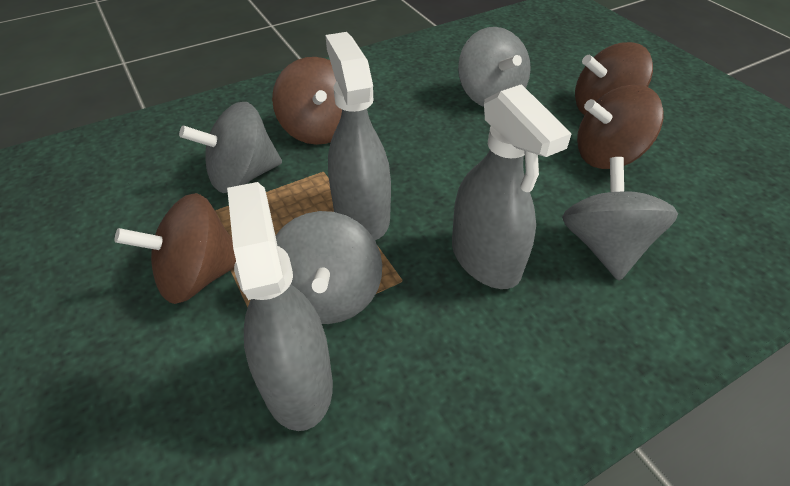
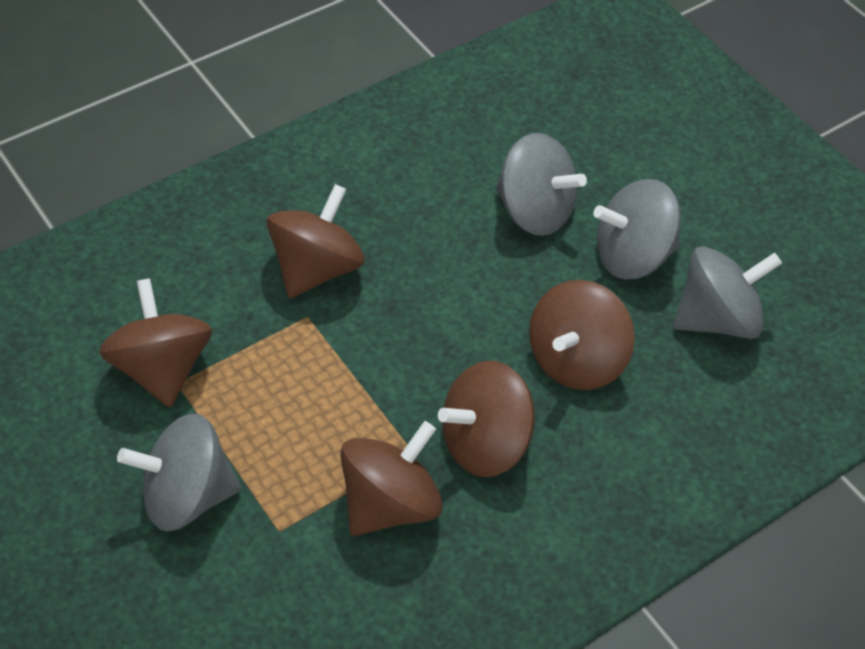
brown spinning top: [115,193,236,304] [272,57,342,145] [575,42,653,115] [577,85,664,169] = 4 -> [99,278,212,407] [267,184,365,298] [340,421,443,536] [438,361,535,477] [529,280,635,390] = 5
grey spray bottle: [227,182,333,431] [325,32,391,240] [452,84,572,289] = 3 -> none = 0

